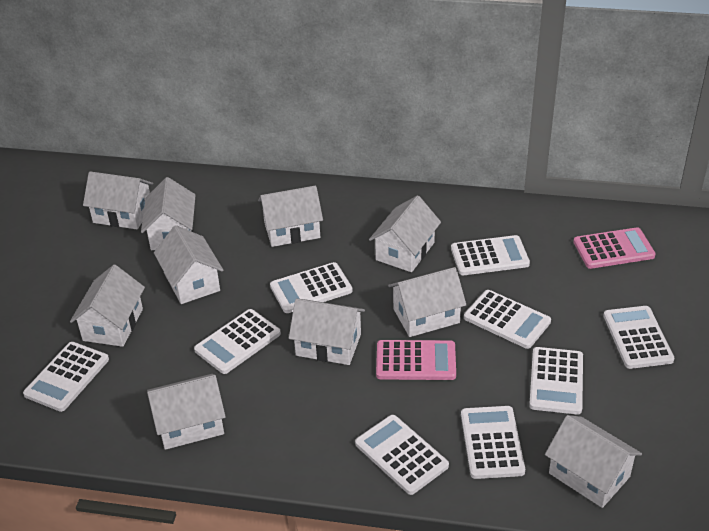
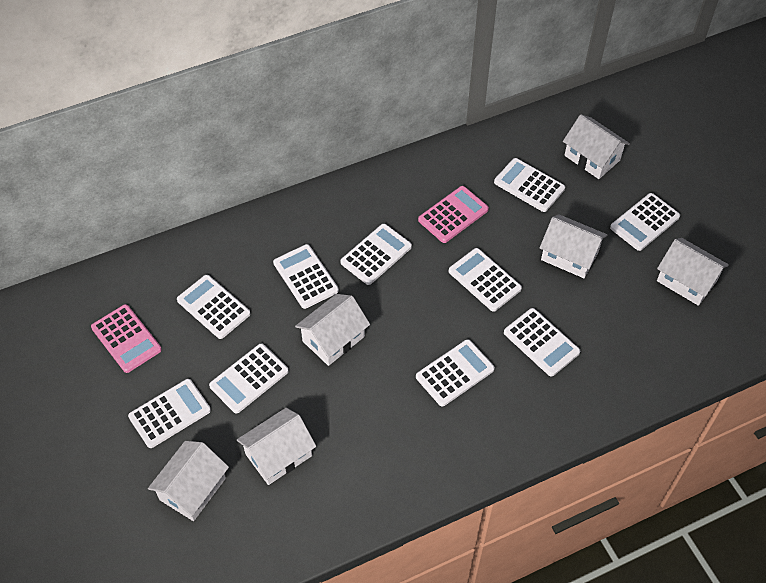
white calculator: [23,342,109,412] [194,309,281,374] [270,262,352,313] [355,415,449,495] [451,235,530,275] [461,406,525,479] [464,290,551,349] [529,347,583,414] [603,306,674,369] = 9 -> [128,379,211,448] [177,275,250,339] [209,343,289,414] [273,244,339,309] [340,224,412,285] [416,339,495,407] [449,248,522,312] [494,158,565,212] [504,308,580,377] [610,193,680,251] = 10
white house: [70,265,145,347] [83,171,153,229] [141,177,196,250] [147,374,226,450] [154,225,223,304] [258,186,323,247] [289,299,365,365] [369,195,441,272] [388,267,466,337] [545,415,642,508] = 10 -> [148,441,229,521] [237,408,316,485] [295,294,370,366] [540,214,607,278] [563,115,630,179] [657,238,729,306] = 6

